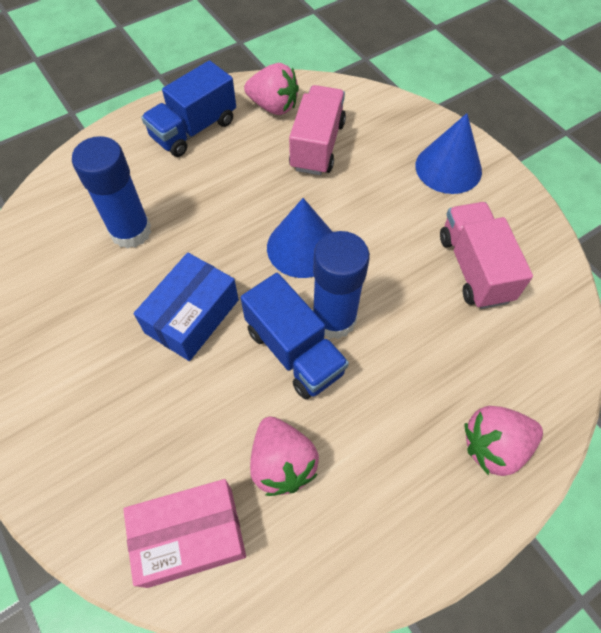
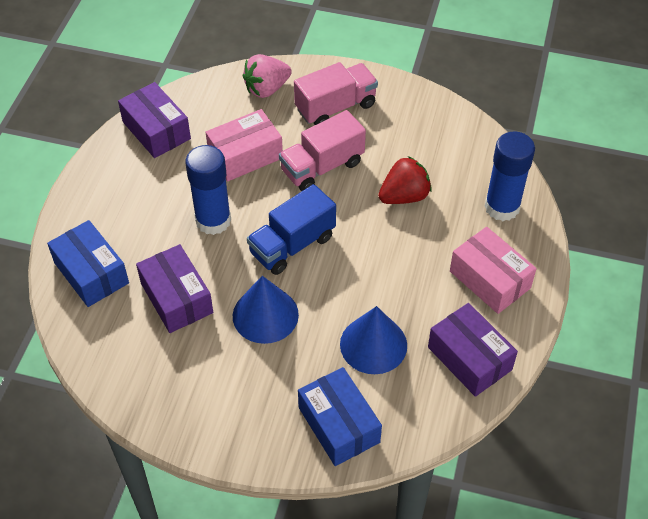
blue box: [134,253,239,361] = 1 -> [47,220,129,307] [298,367,382,466] = 2
blue truck: [141,60,236,157] [241,273,349,399] = 2 -> [247,184,336,275] = 1
pink box: [123,479,246,588] = 1 -> [206,109,283,181] [450,227,537,314] = 2
pink strawberry: [244,63,299,115] [250,416,319,496] [465,406,543,476] = 3 -> [243,54,292,98] = 1
purple box: none = 0 -> [118,82,191,158] [136,244,213,333] [428,303,518,397] = 3
red strawberry: none = 0 -> [378,156,432,204] = 1

